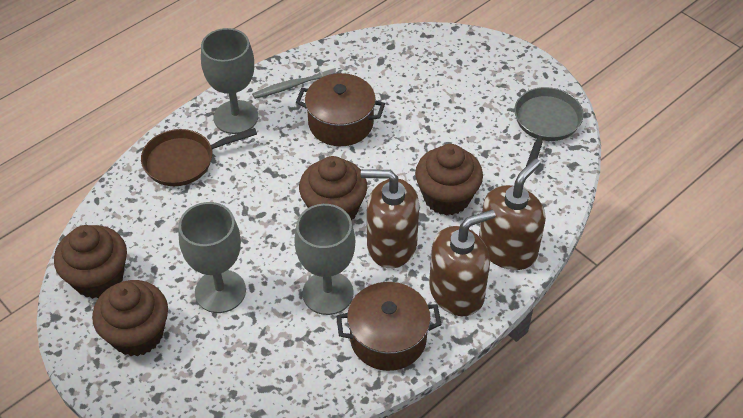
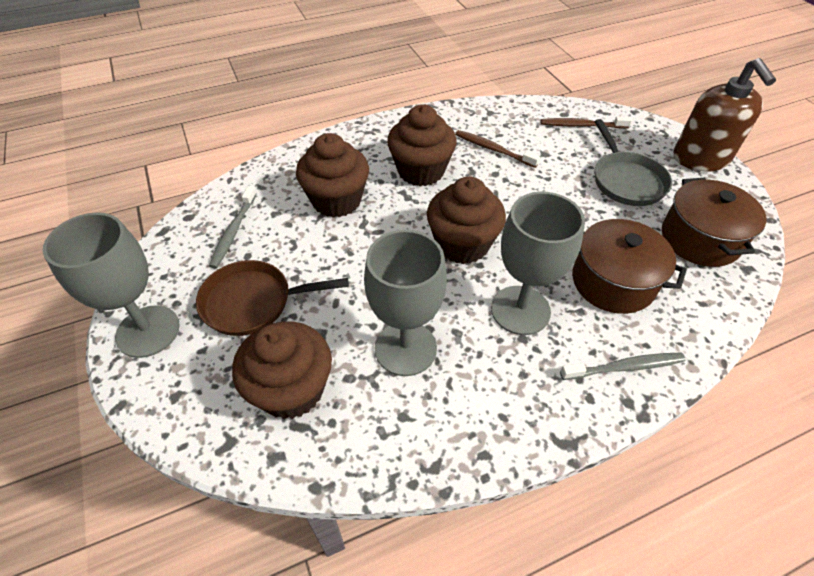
brown soap dispenser: [361,169,419,268] [429,210,496,316] [479,159,546,270] = 3 -> [674,58,776,172] = 1
brown toothbrush: none = 0 -> [455,130,540,168] [541,116,632,129] = 2
grey toothbrush: [252,64,336,99] = 1 -> [209,186,257,268] [560,353,686,380] = 2

